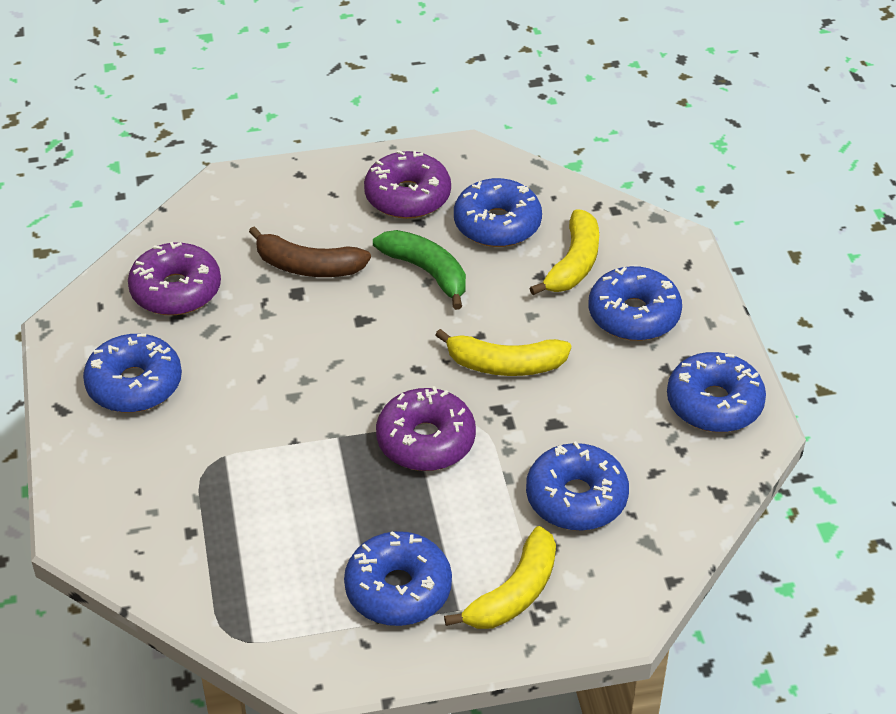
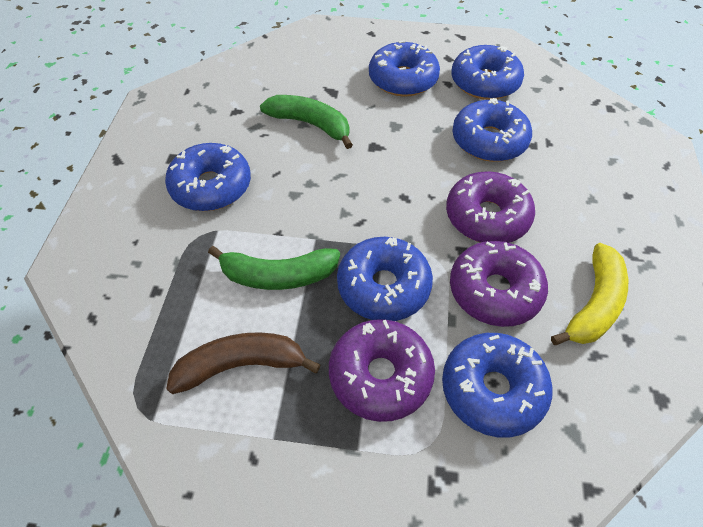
green banana: [373,230,466,310] = 1 -> [208,246,340,290] [260,95,353,149] = 2
yellow banana: [435,329,571,376] [444,526,556,629] [529,209,599,295] = 3 -> [551,243,628,345] = 1

